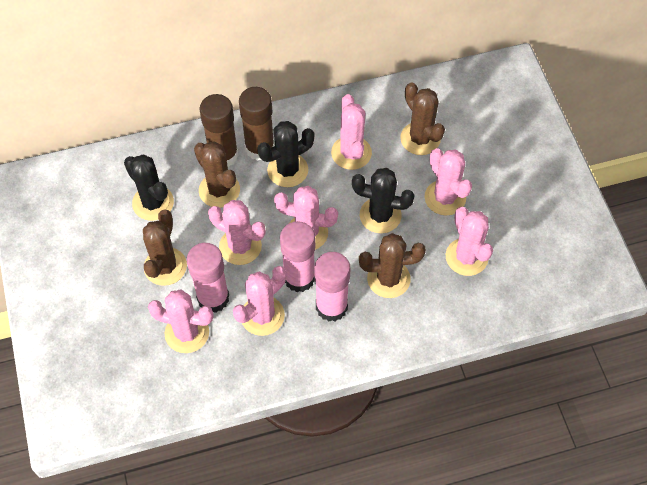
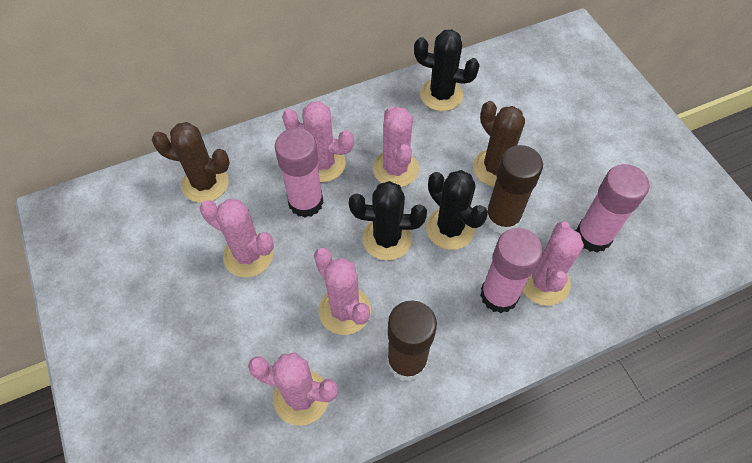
brown cactus: [143,209,187,286] [194,141,240,208] [359,233,426,298] [400,82,445,155] = 4 -> [152,122,230,203] [473,101,525,187] = 2
pink cactus: [148,290,213,353] [208,200,266,265] [233,266,286,336] [274,186,338,250] [331,94,372,170] [425,148,472,216] [446,207,493,276] = 7 -> [200,199,274,277] [248,352,338,426] [282,101,354,182] [314,248,371,335] [373,107,419,187] [523,221,584,306] = 6

